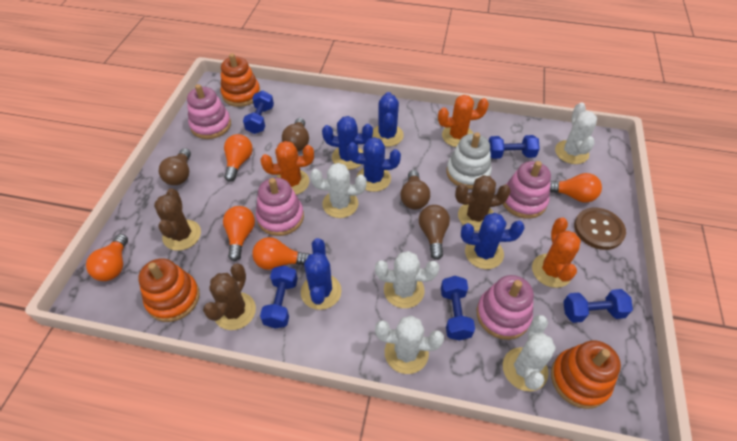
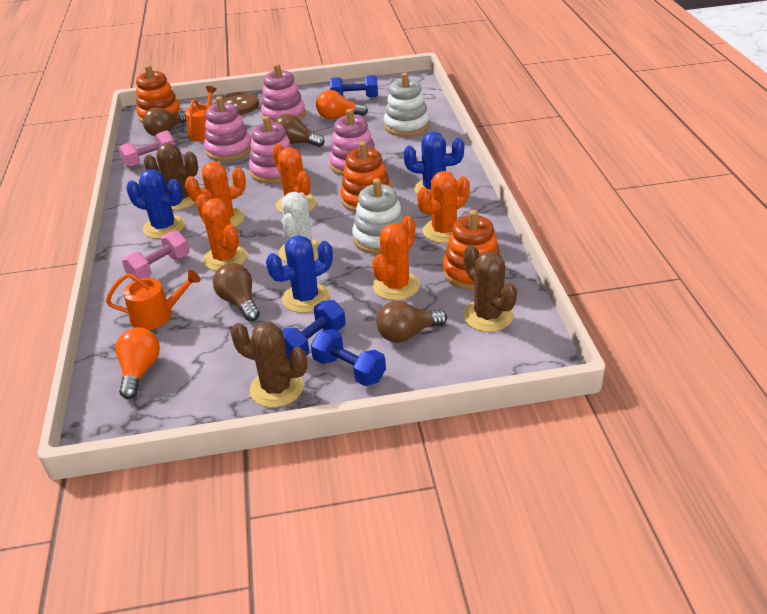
blue cactus: [301,238,342,310] [322,116,373,170] [347,137,401,192] [372,92,404,147] [461,213,524,269] = 5 -> [126,169,185,239] [266,235,333,313] [403,132,464,194] = 3
blue dumbbell: [243,91,274,134] [260,265,298,329] [441,276,475,341] [489,135,540,159] [563,289,633,323] = 5 -> [282,300,346,360] [311,329,386,386] [330,75,378,97] = 3
orange cactus: [261,141,314,195] [438,95,489,147] [532,218,581,288] = 3 -> [185,162,246,227] [196,194,247,271] [272,144,317,214] [372,216,420,300] [417,171,470,243] = 5
orange light bulb: [86,234,128,281] [223,206,255,261] [224,134,253,182] [252,237,310,270] [550,173,602,203] = 5 -> [115,327,160,399] [316,90,368,119] = 2
orange watering can: none = 0 -> [106,270,200,330] [185,86,217,141] = 2
pink dumbbell: none = 0 -> [118,130,175,168] [122,230,190,281] = 2
white cactus: [310,163,366,218] [375,251,439,308] [375,315,444,374] [503,315,556,391] [555,102,597,164] = 5 -> [279,192,320,262] = 1
white stacking toy: [447,132,492,189] = 1 -> [352,178,404,254] [384,73,429,137] = 2

